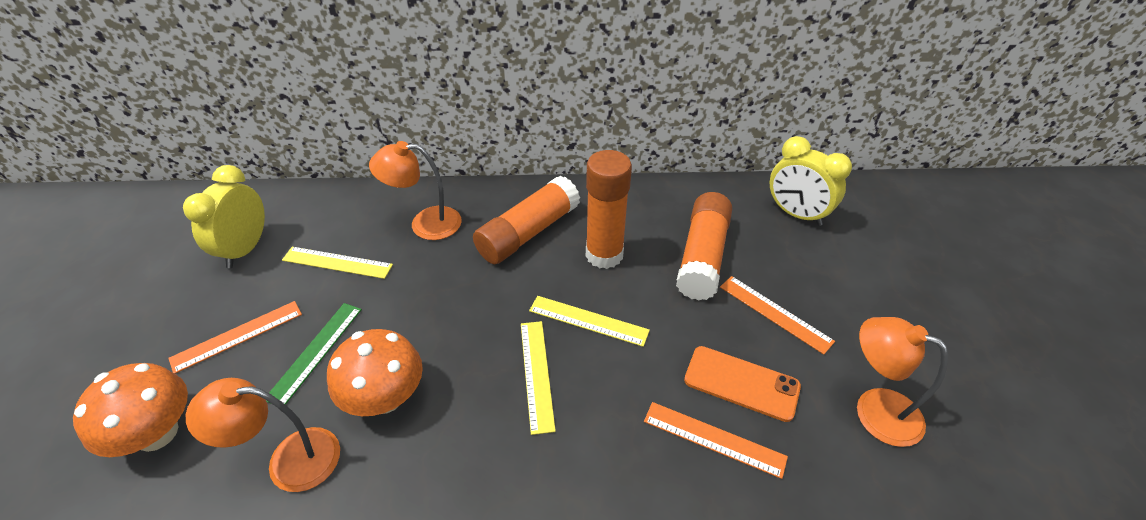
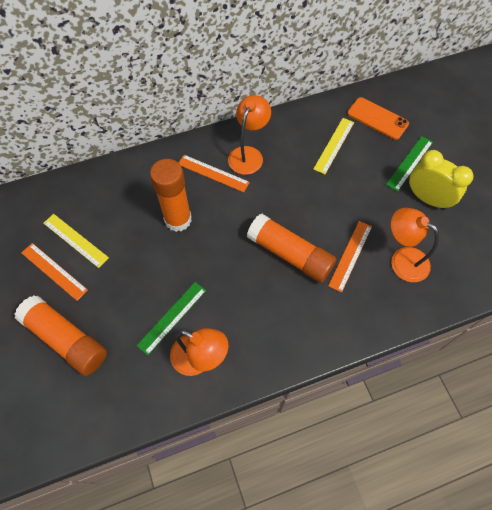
green ruler: [266,303,362,405] = 1 -> [136,282,206,355] [386,136,433,192] = 2
orange mushroom: [73,363,188,457] [327,329,423,416] = 2 -> none = 0
yellow clock: [183,165,265,268] [770,136,852,226] = 2 -> [409,150,473,210] = 1
yellow ruler: [282,247,393,279] [521,321,556,435] [529,296,650,347] = 3 -> [43,214,109,268] [313,118,354,174] = 2

